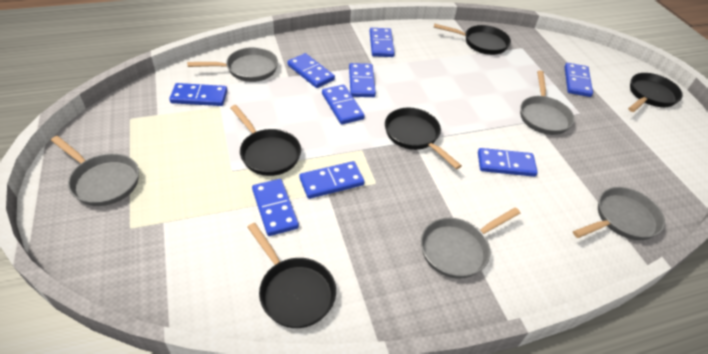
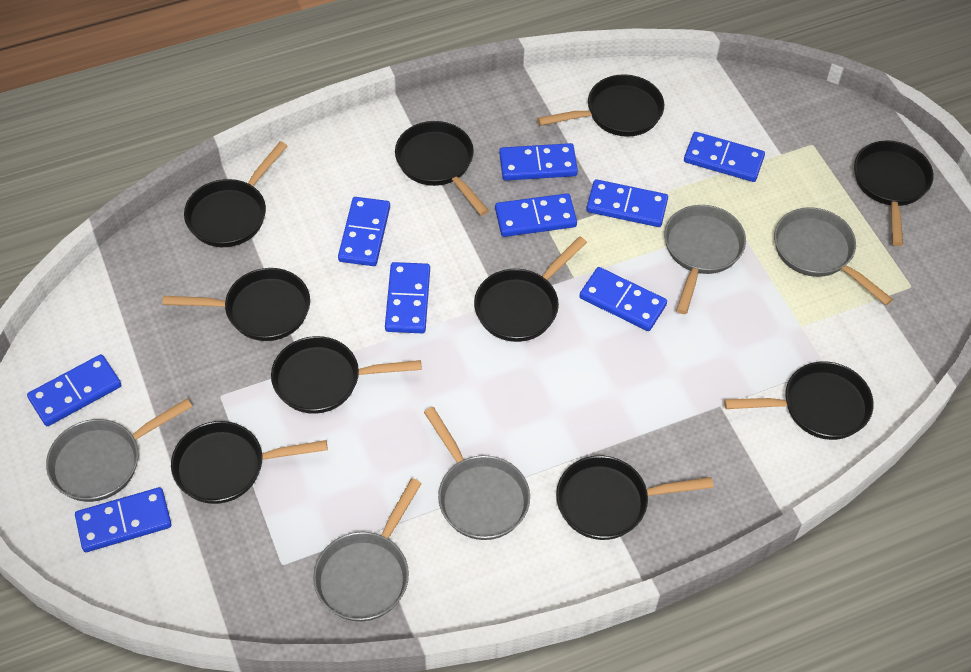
black pan: [230,105,301,176] [248,223,336,328] [385,108,462,169] [434,24,511,55] [628,73,683,112] = 5 -> [163,268,310,341] [171,421,328,504] [184,141,287,247] [271,336,422,414] [395,121,489,216] [474,236,587,342] [537,74,664,137] [556,456,714,540] [724,362,874,440] [854,140,934,246] = 10

